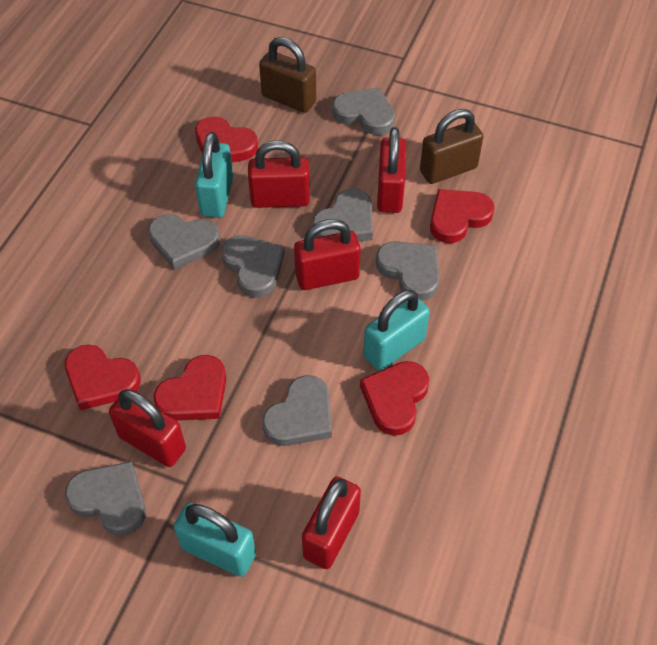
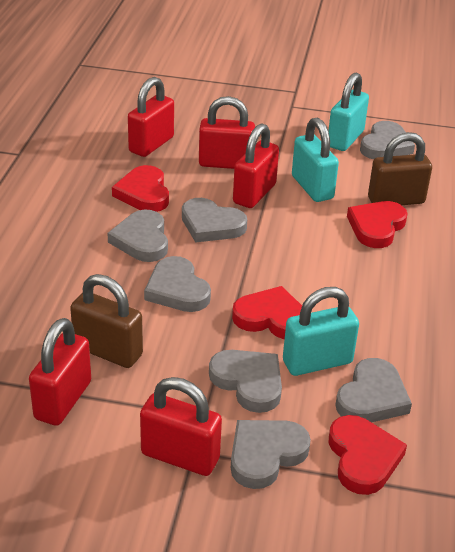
red heart: [65,345,141,410] [153,355,226,421] [195,116,258,162] [360,361,429,436] [430,189,495,243] = 5 -> [112,165,169,212] [232,286,302,339] [329,415,407,495] [347,201,408,248] = 4

